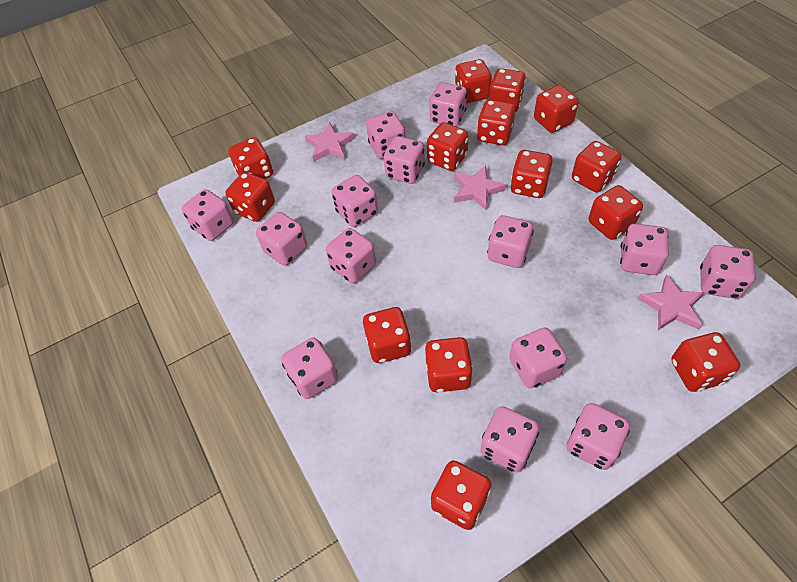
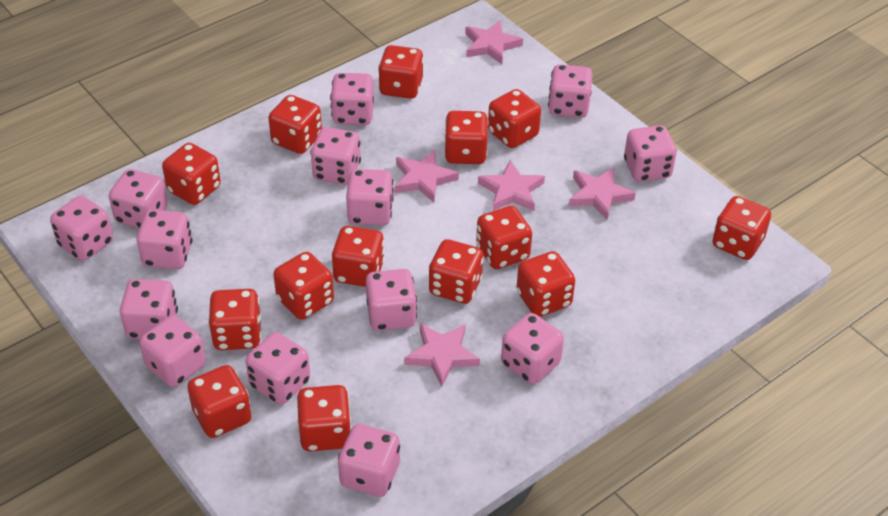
pink star: [305,123,355,161] [454,165,506,210] [638,275,704,330] = 3 -> [395,150,459,202] [404,324,480,387] [465,20,523,64] [478,160,545,211] [569,167,636,220] = 5

